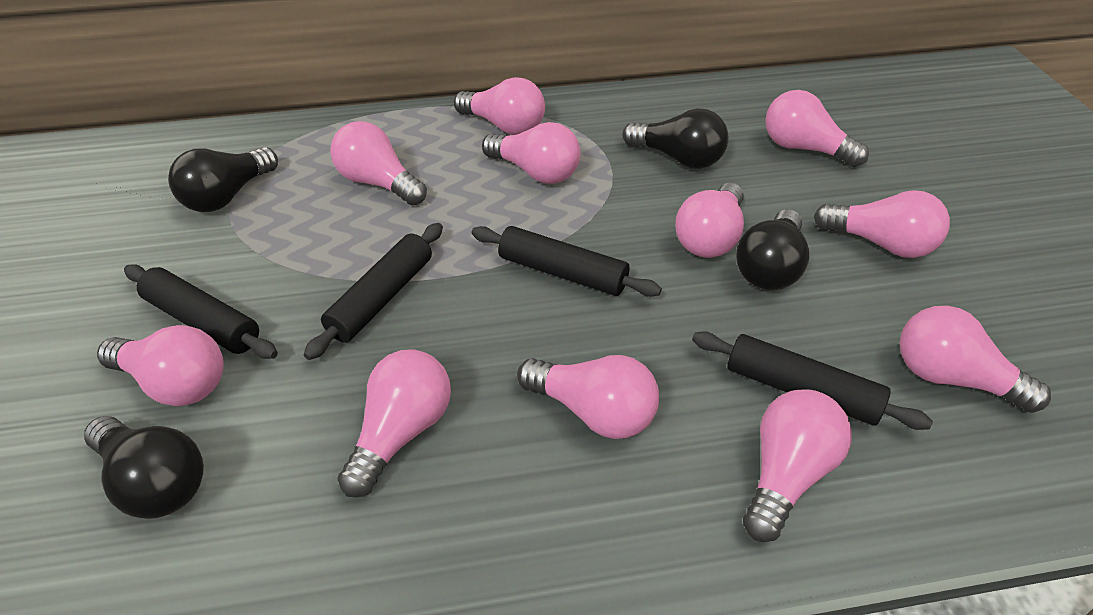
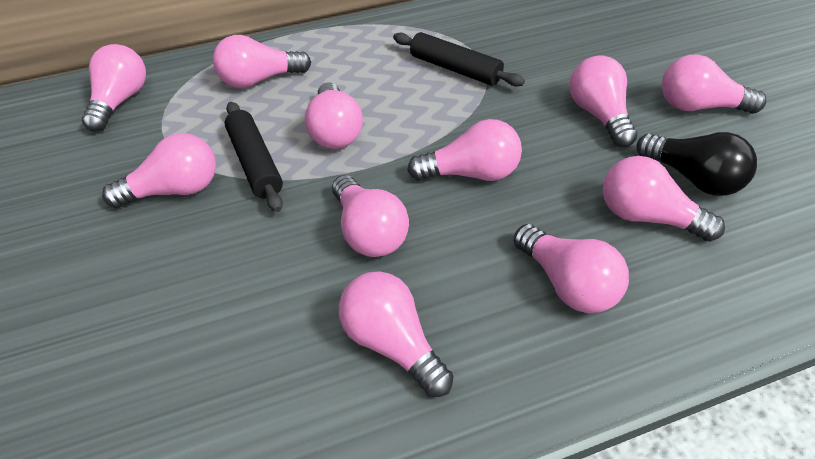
black light bulb: [84,416,204,519] [168,147,278,212] [623,108,729,169] [736,209,809,290] = 4 -> [636,132,757,196] = 1
black rolling pin: [124,264,278,359] [304,223,443,360] [471,226,662,297] [692,331,933,430] = 4 -> [225,102,283,212] [393,32,525,87] = 2

